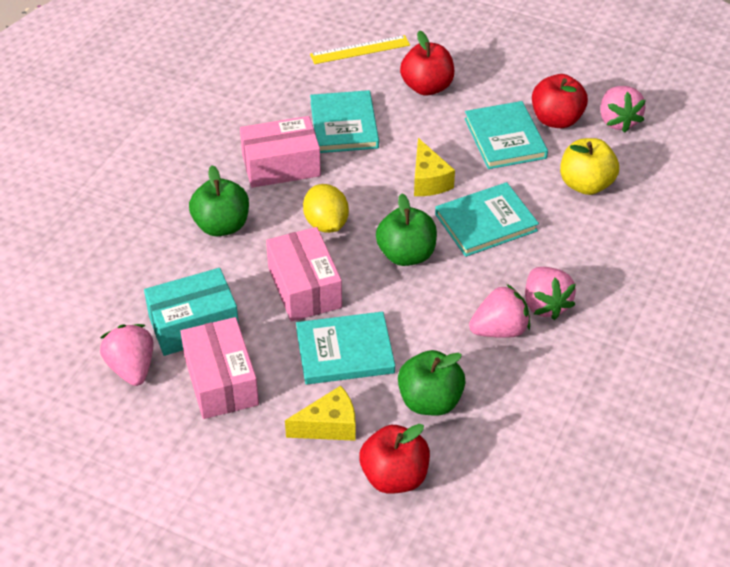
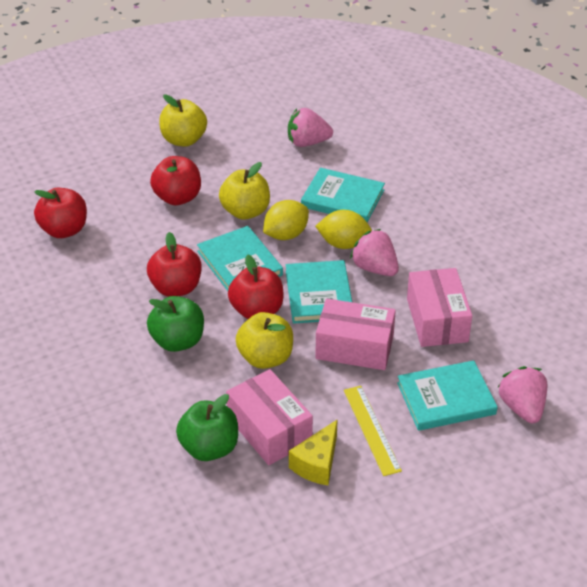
green apple: [189,165,249,236] [376,194,437,266] [398,350,466,416] = 3 -> [147,296,204,352] [176,394,238,461] = 2
pink strawberry: [100,324,153,386] [469,284,530,338] [525,267,576,320] [600,86,646,133] = 4 -> [288,108,333,147] [350,229,399,276] [497,366,548,423] = 3
red apple: [359,424,430,494] [400,30,454,96] [532,74,588,128] = 3 -> [34,188,87,238] [147,232,201,297] [150,156,201,205] [228,255,284,319] = 4
turquoise box: [144,268,239,356] = 1 -> none = 0
yellow apple: [560,138,619,195] = 1 -> [159,94,207,147] [219,162,270,220] [236,312,293,369] = 3
yellow cheese: [285,386,356,441] [414,138,455,196] = 2 -> [289,419,338,485] = 1
yellow lemon: [303,184,349,233] = 1 -> [263,200,309,240] [315,210,372,249] = 2

